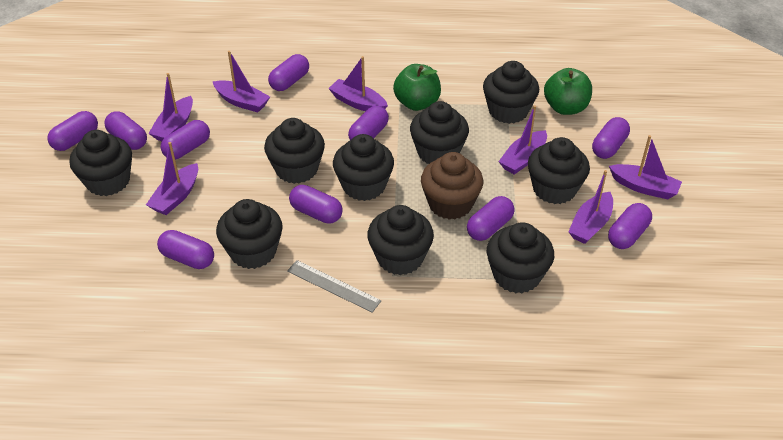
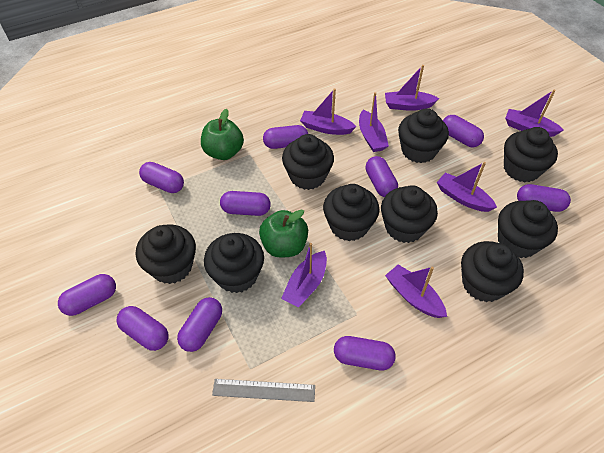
brown cupcake: [421,152,483,219] = 1 -> none = 0

